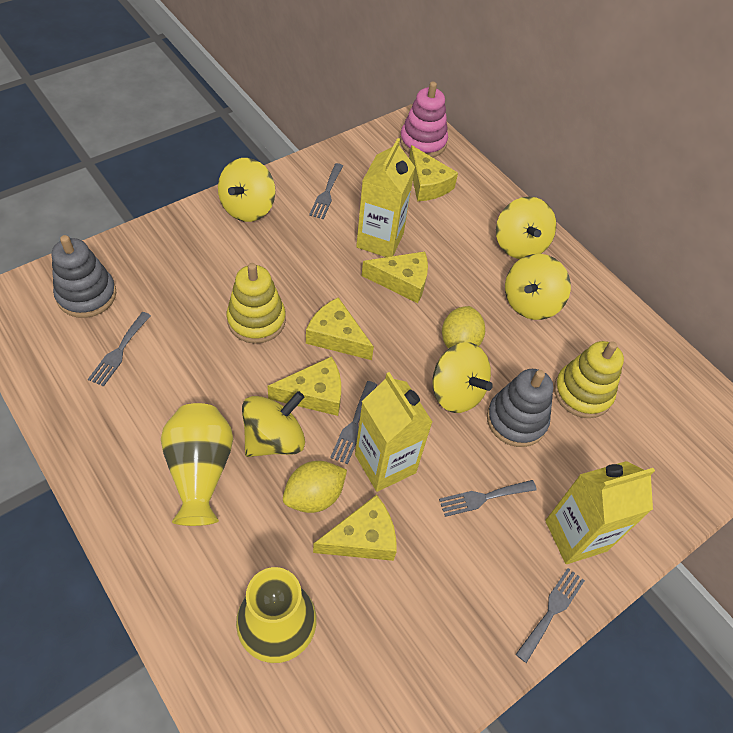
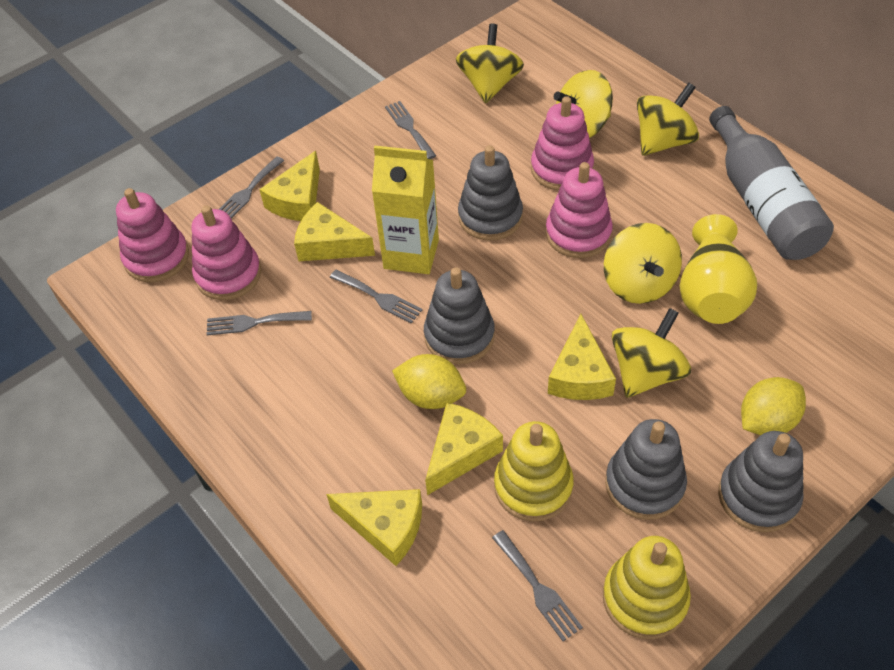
grey bottle: none = 0 -> [709,106,834,260] = 1
grey stacking toy: [52,235,116,318] [487,369,553,447] = 2 -> [424,267,495,364] [458,145,523,241] [605,419,687,520] [718,431,804,532] = 4
pink stacking toy: [400,82,448,157] = 1 -> [116,188,189,282] [191,205,261,300] [531,96,594,191] [546,162,613,258] = 4
yellow carton: [355,372,432,492] [356,138,415,257] [545,461,655,564] = 3 -> [372,146,439,274] = 1
yellow vase: [161,403,233,526] [236,567,317,663] = 2 -> [680,214,757,324] = 1

